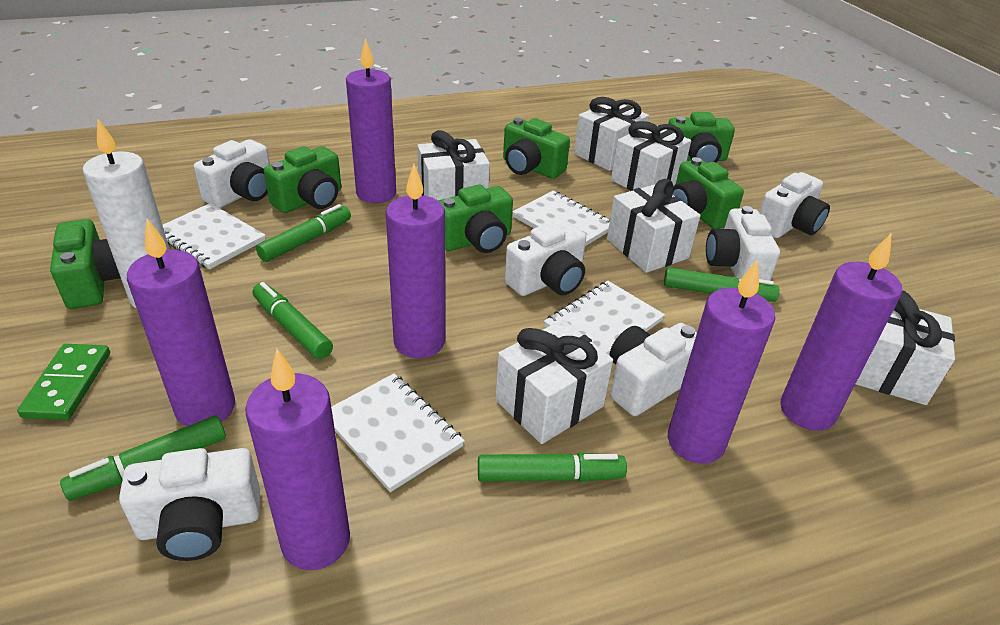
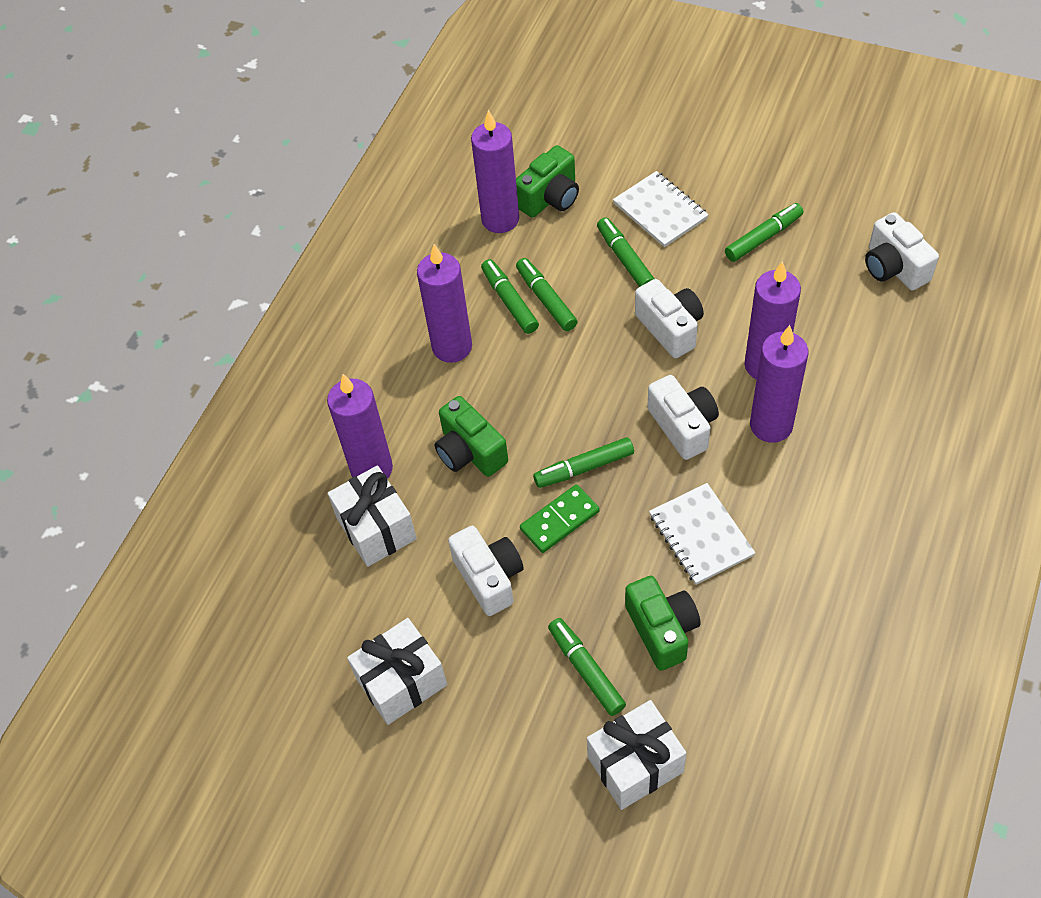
green camera: [50,219,121,309] [264,146,341,213] [438,184,513,253] [503,118,570,179] [667,112,735,163] [673,157,744,229] = 6 -> [434,396,508,477] [516,145,579,218] [625,576,700,671] = 3
green marker: [60,416,226,501] [253,282,333,359] [256,204,351,262] [478,452,627,482] [664,267,779,302] = 5 -> [481,259,539,334] [516,258,577,331] [533,437,634,488] [548,618,626,716] [597,217,655,287] [725,203,803,262] = 6
purple candle: [127,219,235,426] [245,349,350,570] [346,38,396,203] [386,164,445,358] [668,259,775,464] [780,234,902,431] = 6 -> [327,374,393,479] [417,244,472,363] [471,110,519,233] [745,261,801,380] [750,325,809,443] = 5
white camera: [119,448,260,561] [194,139,270,208] [505,222,586,296] [610,323,697,416] [706,206,780,281] [759,172,830,238] = 6 -> [448,526,524,616] [635,279,704,358] [648,375,719,460] [865,212,939,290] = 4
white candle: [82,119,170,308] = 1 -> none = 0
white gift: [417,130,490,200] [495,320,613,444] [574,97,649,171] [607,179,700,273] [611,121,691,191] [856,291,955,405] = 6 -> [328,466,417,567] [347,618,447,725] [587,700,686,810] = 3
white notebook: [163,203,266,270] [331,373,465,492] [512,191,610,246] [544,281,665,356] = 4 -> [613,171,709,247] [649,483,755,585] = 2

